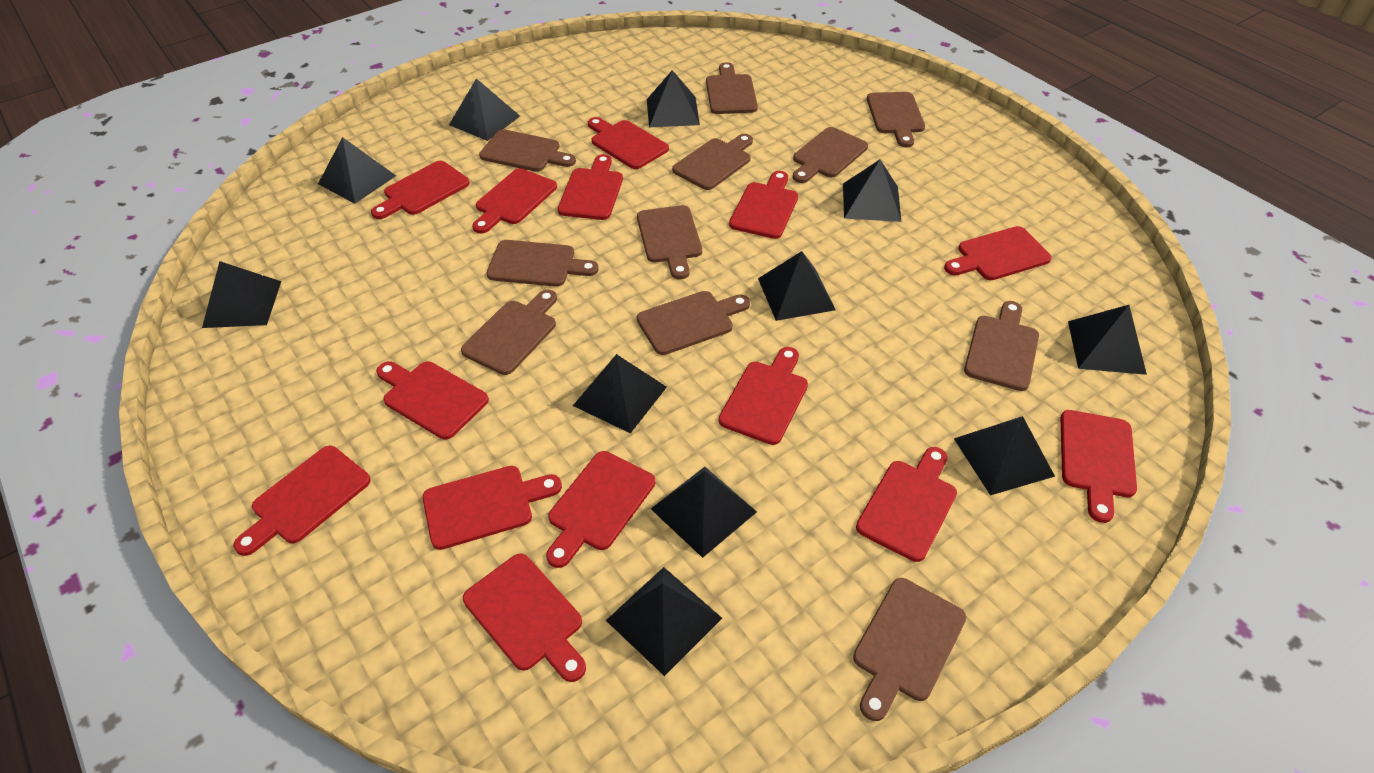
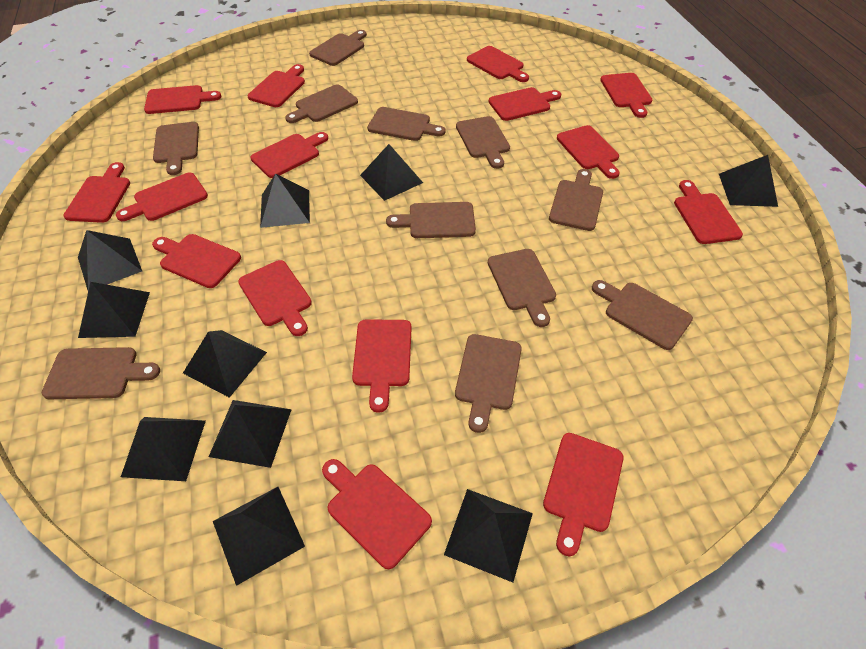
black pyramid: [202,261,281,328] [318,137,396,204] [449,78,520,141] [573,354,667,434] [606,567,722,676] [647,70,700,127] [651,467,757,558] [758,251,836,321] [843,160,901,222] [954,416,1055,495] [1068,305,1147,375] = 11 -> [78,230,142,290] [78,282,150,338] [121,417,206,481] [183,330,267,398] [209,400,292,468] [213,487,305,586] [260,173,310,228] [360,144,423,201] [444,489,533,583] [719,155,778,207] = 10
red cutting board: [233,446,371,556] [371,161,470,219] [376,361,489,439] [422,466,562,550] [463,554,586,682] [472,168,557,234] [546,451,655,568] [558,154,623,220] [588,117,669,169] [719,347,808,445] [729,171,798,239] [856,447,957,562] [944,226,1051,280] [1060,410,1137,523] = 14 -> [63,162,130,223] [116,173,208,221] [144,85,222,114] [152,234,241,288] [238,260,312,336] [248,64,305,107] [251,132,328,178] [322,459,432,569] [352,319,412,413] [467,46,529,82] [489,87,561,121] [543,433,623,556] [557,125,620,179] [600,73,652,118] [674,180,743,244] = 15

